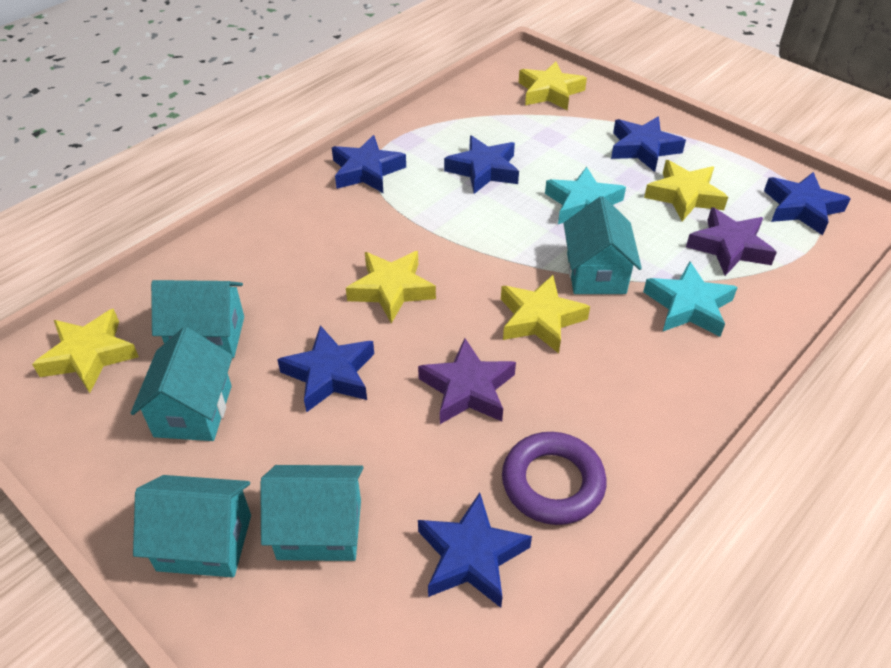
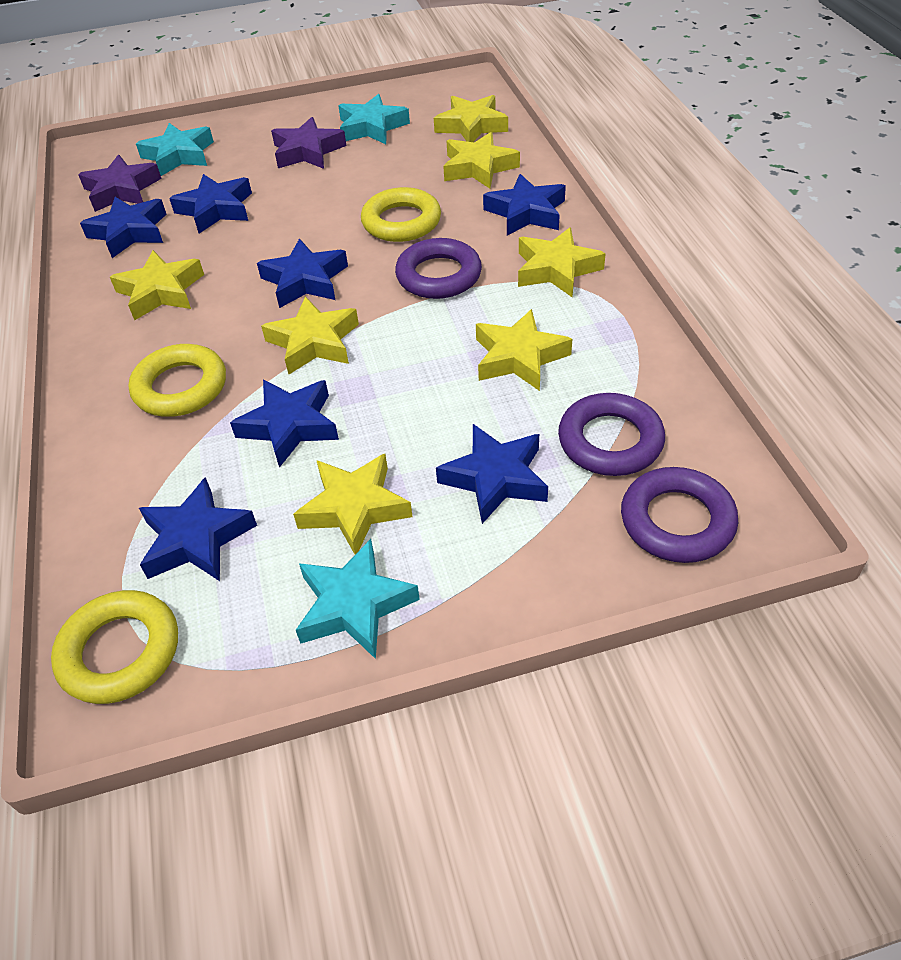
blue star: [277,325,374,413] [332,135,406,193] [418,493,532,608] [444,135,519,194] [611,117,686,172] [764,172,851,235] = 6 -> [80,197,166,258] [139,477,257,581] [169,174,252,233] [230,380,339,468] [257,239,348,308] [436,424,548,524] [483,174,566,236] = 7
purple ring: [502,432,607,525] = 1 -> [395,238,482,299] [558,393,665,476] [621,467,738,563] = 3
turquoise house: [131,327,233,441] [133,475,251,577] [151,280,244,358] [260,465,364,561] [564,196,642,294] = 5 -> none = 0
turquoise star: [545,167,626,224] [643,261,738,337] = 2 -> [136,123,214,176] [296,539,420,659] [338,94,410,144] = 3
yellow ring: none = 0 -> [51,590,178,704] [129,344,226,417] [361,187,441,242] = 3
yellow star: [32,309,139,393] [346,251,436,323] [501,275,590,353] [519,61,587,111] [644,160,728,221] = 5 -> [110,250,204,320] [261,297,359,374] [293,454,413,554] [434,95,508,142] [443,132,520,188] [476,309,572,391] [518,227,606,297] = 7

